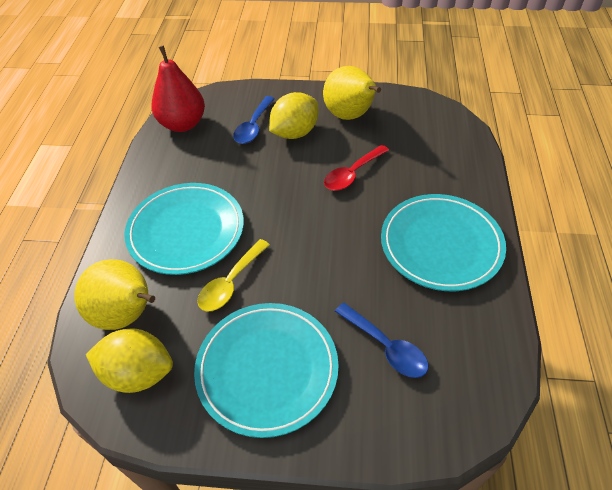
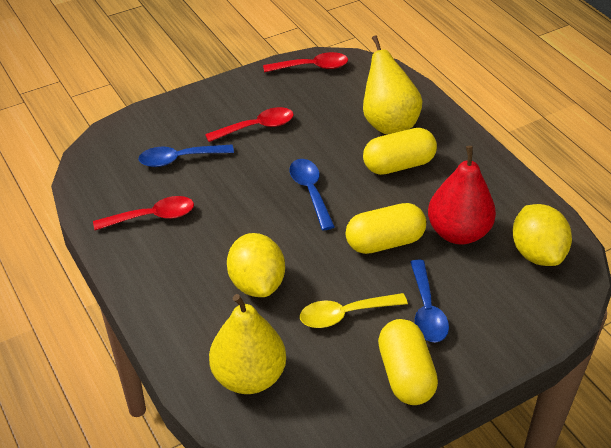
blue spoon: [233,96,275,144] [335,303,428,378] = 2 -> [138,144,234,167] [289,159,335,230] [410,260,449,343] = 3
red spoon: [324,145,389,191] = 1 -> [93,196,194,230] [205,107,294,142] [263,52,348,72] = 3
turquoise plate: [124,183,244,275] [194,303,339,438] [381,194,506,291] = 3 -> none = 0
yellow capsule: none = 0 -> [346,203,426,254] [363,128,437,175] [378,319,438,405] = 3

